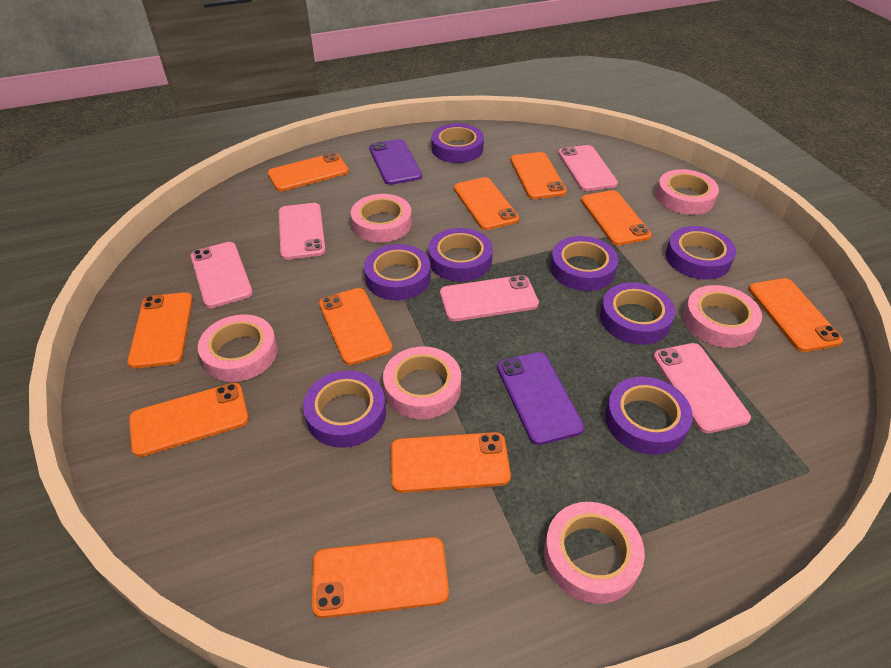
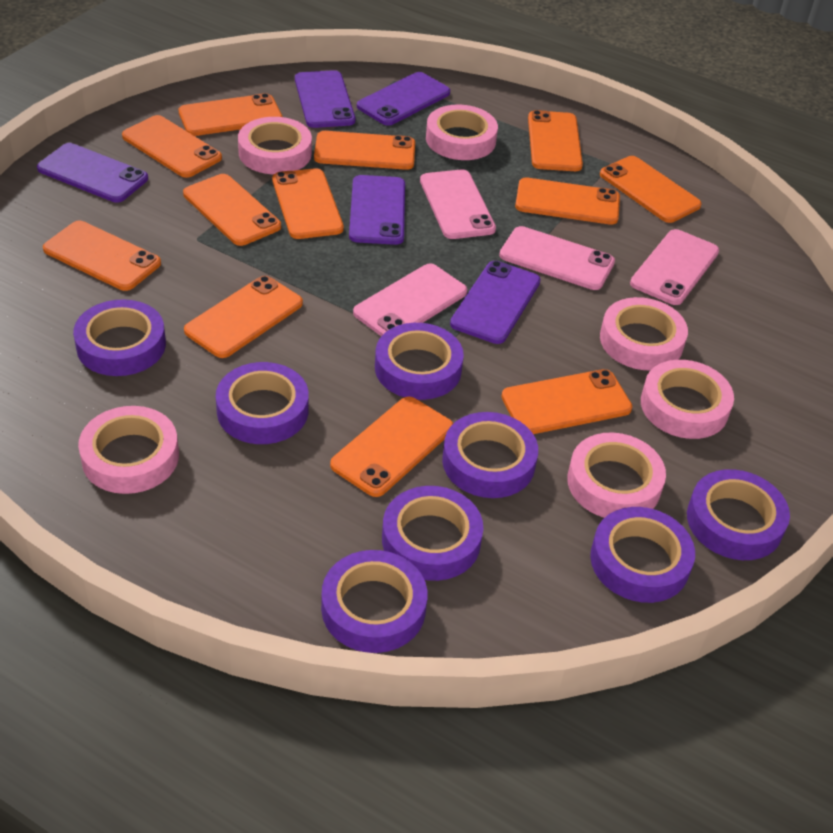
orange phone: [127,293,193,368] [129,383,249,457] [268,153,349,191] [312,537,449,618] [319,288,393,365] [391,432,511,493] [454,177,519,230] [510,152,567,199] [581,190,652,245] [749,278,843,352] = 10 -> [43,221,161,291] [122,115,222,178] [178,93,282,136] [183,174,281,246] [184,276,303,358] [272,168,344,239] [314,131,415,170] [330,396,453,497] [501,369,632,434] [515,177,620,225] [528,110,583,171] [600,156,702,223] = 12
pink phone: [191,242,253,308] [279,203,326,260] [440,275,539,322] [558,145,618,191] [653,343,751,433] = 5 -> [353,263,467,336] [420,169,496,239] [499,226,615,290] [630,229,719,305] = 4
purple phone: [369,139,422,185] [497,352,584,445] = 2 -> [37,143,148,203] [295,70,355,128] [349,175,405,245] [357,72,450,125] [450,261,541,344] = 5

